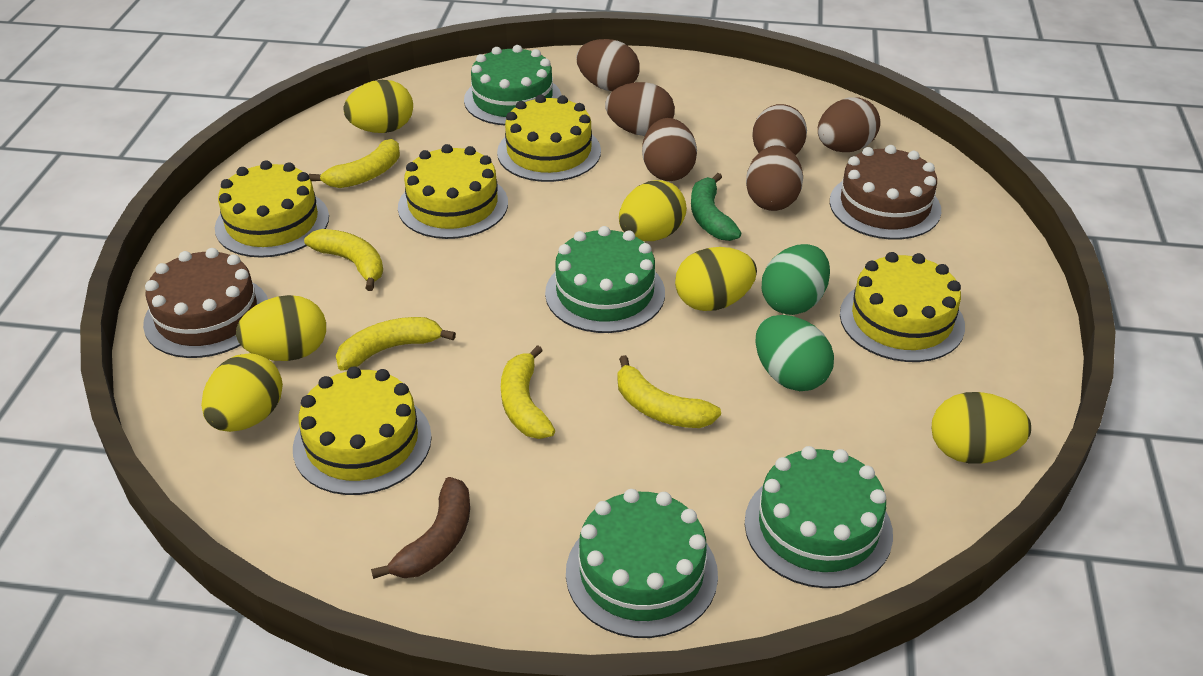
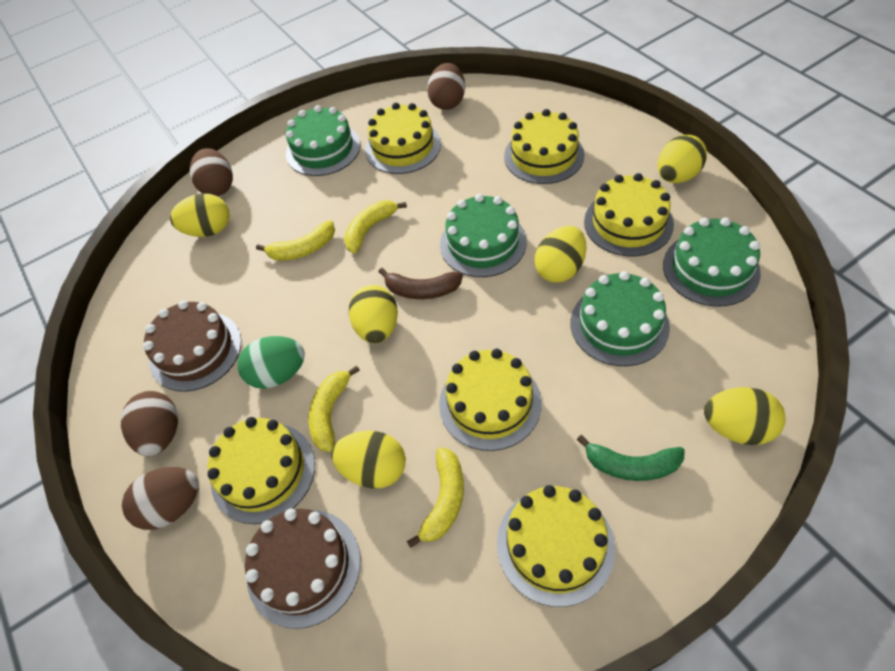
brown egg: [576,39,640,91] [605,82,675,136] [642,118,697,181] [746,145,803,211] [752,104,807,155] [818,97,880,152] = 6 -> [121,391,178,456] [122,467,199,530] [190,148,233,196] [427,63,465,110] = 4
green egg: [756,315,834,391] [762,244,830,315] = 2 -> [238,336,305,389] = 1
yellow banana: [304,229,383,291] [309,139,400,188] [336,317,456,371] [501,345,555,439] [618,355,721,428] = 5 -> [256,221,335,261] [308,366,360,452] [344,200,407,254] [407,447,464,548] = 4
yellow cake: [215,160,329,258] [293,366,432,495] [398,144,508,239] [497,95,601,182] [840,252,965,362] = 5 -> [207,417,315,524] [365,103,441,174] [439,349,541,451] [497,485,615,607] [504,109,585,184] [584,173,674,256] = 6

